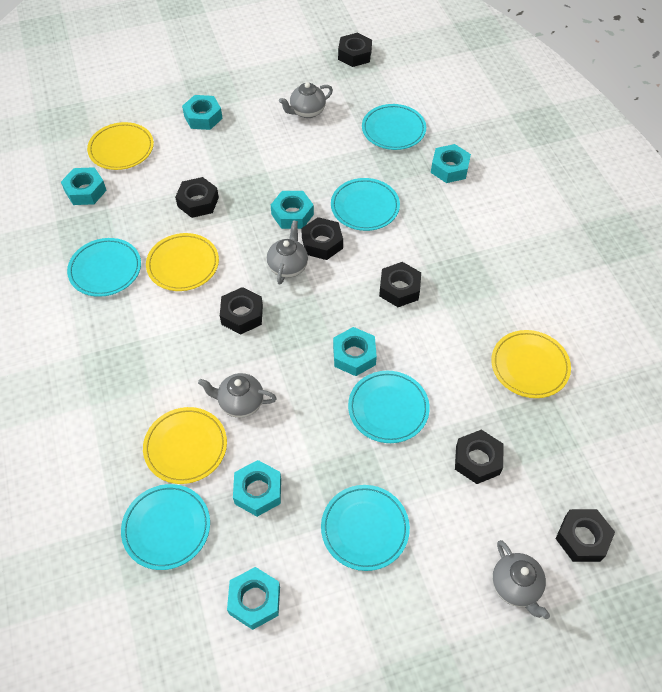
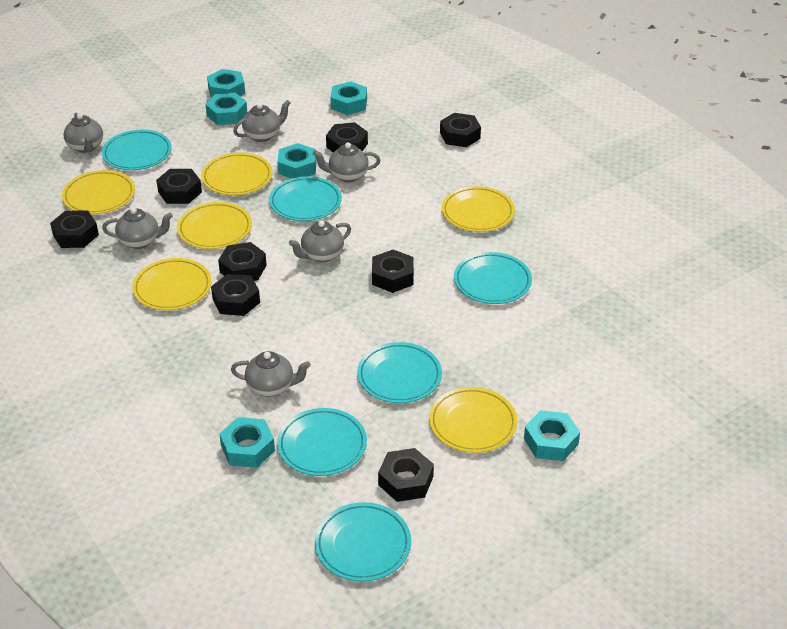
black nut: [175,177,219,218] [220,287,263,334] [301,217,343,260] [338,33,372,67] [379,262,421,307] [455,430,504,484] [556,509,615,562] = 7 -> [50,210,99,248] [156,169,202,204] [211,274,260,316] [218,242,267,281] [326,122,368,152] [372,250,414,293] [378,448,434,502] [440,113,481,147] = 8
grey teapot: [198,373,277,418] [267,220,308,285] [279,82,333,118] [492,540,550,619] = 4 -> [63,113,103,153] [102,207,173,249] [231,351,311,397] [233,100,290,142] [289,221,351,263] [313,142,380,182] = 6
turquoise nut: [61,167,107,205] [182,95,223,130] [227,567,280,630] [233,460,281,517] [271,191,314,229] [333,327,377,376] [431,144,471,183] = 7 -> [205,93,247,125] [207,69,245,98] [219,417,275,468] [277,143,317,178] [330,81,367,115] [524,410,580,461] = 6
yellow plate: [87,122,154,170] [143,407,227,484] [146,233,219,291] [491,330,571,398] = 4 -> [62,170,135,214] [132,258,212,310] [177,202,252,249] [201,153,272,195] [429,387,517,453] [442,186,515,232] = 6

